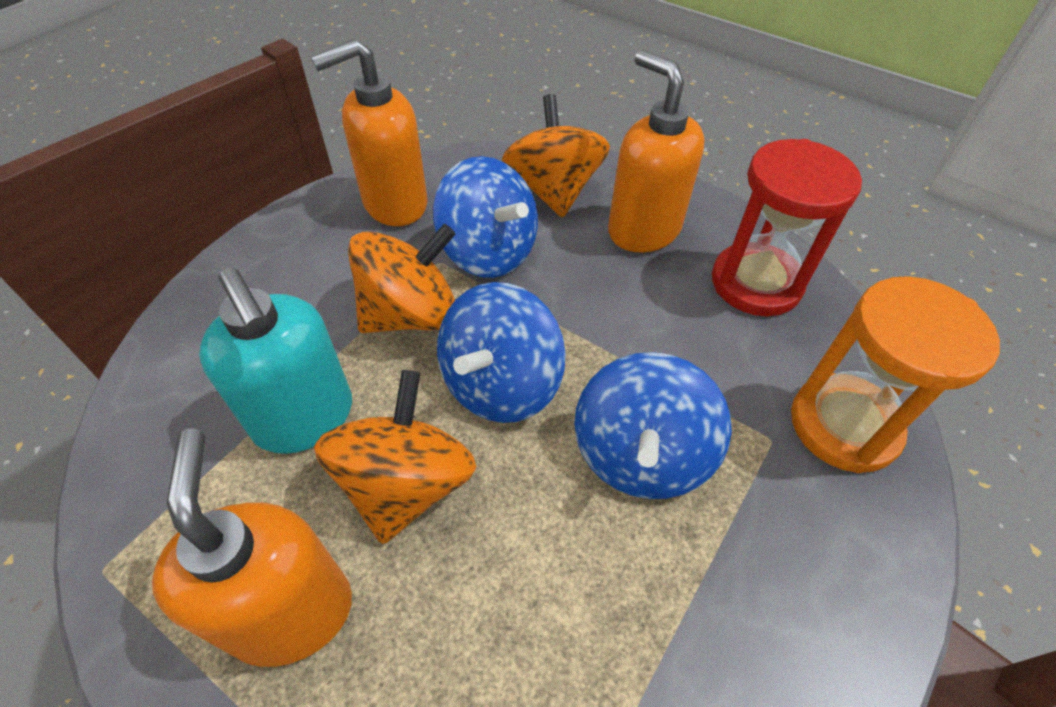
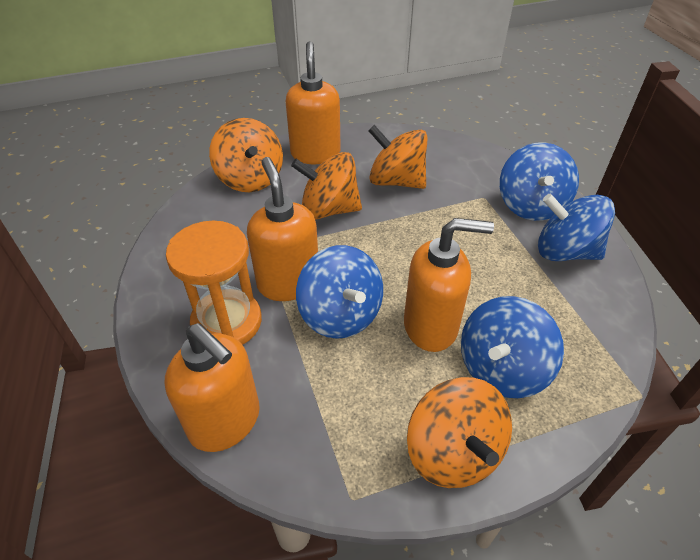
blue spinning top: [433,156,538,278] [437,282,566,423] [574,352,732,499] = 3 -> [296,245,383,339] [461,296,564,398] [500,142,579,221] [538,194,615,261] = 4
orange soap dispenser: [152,429,352,667] [311,39,428,226] [608,50,705,253] = 3 -> [165,323,260,452] [247,157,318,301] [286,41,341,164] [404,218,494,352] = 4
orange spinning top: [314,370,477,544] [348,224,456,333] [502,94,610,218] = 3 -> [209,118,283,192] [291,152,362,220] [368,125,427,189] [407,377,512,488] = 4
red hourglass: [712,139,862,316] = 1 -> none = 0
turquoise soap dispenser: [199,268,352,454] = 1 -> none = 0

